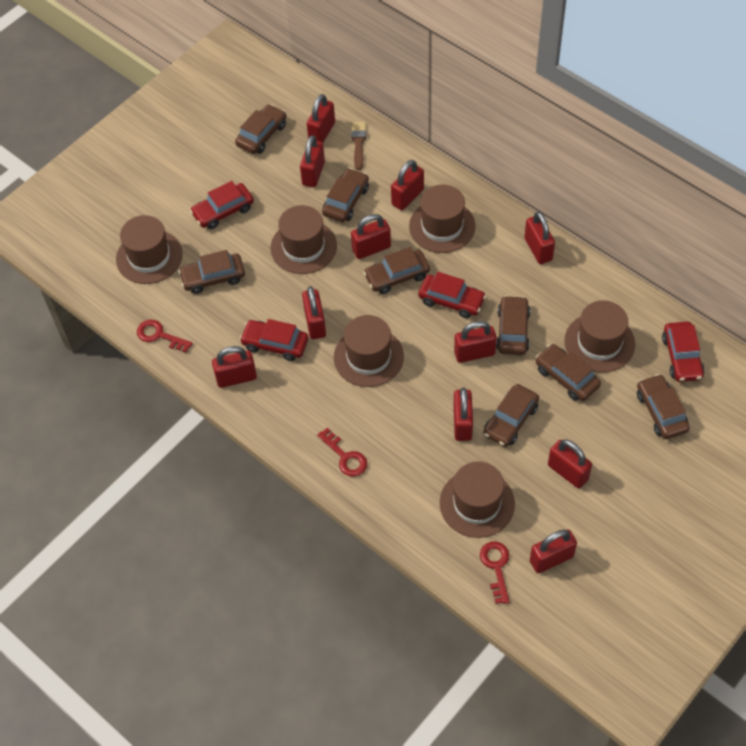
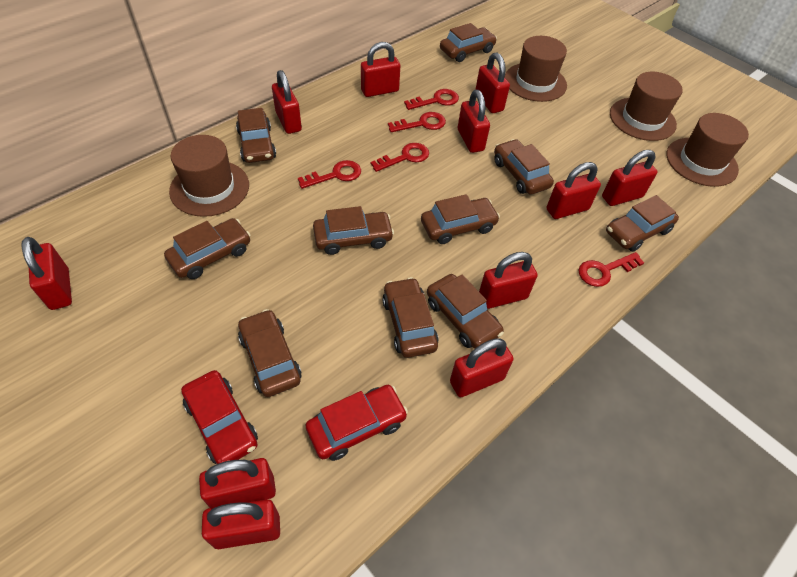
brown brush: [351,122,366,170] = 1 -> none = 0
brown car: [178,250,245,294] [235,104,287,154] [322,168,369,222] [363,247,430,294] [483,384,539,447] [496,295,530,355] [536,344,601,401] [637,374,690,439] = 8 -> [164,218,250,279] [236,108,276,163] [238,309,302,397] [313,206,394,255] [382,277,439,358] [421,194,500,244] [427,274,504,349] [440,23,497,62] [494,139,554,195] [606,195,679,252] = 10
brown hat: [116,215,183,284] [271,205,337,274] [334,315,404,387] [409,185,476,253] [440,461,515,538] [564,300,635,373] = 6 -> [169,135,249,217] [505,36,567,102] [610,72,683,141] [667,113,749,187] = 4
red car: [190,181,254,229] [240,319,309,361] [418,272,486,318] [662,322,705,382] = 4 -> [181,370,258,464] [306,385,408,461] = 2
red key: [137,320,193,353] [317,428,367,477] [480,542,510,604] = 3 -> [298,160,361,189] [371,143,429,172] [388,112,446,132] [404,89,459,110] [579,252,644,287] = 5

